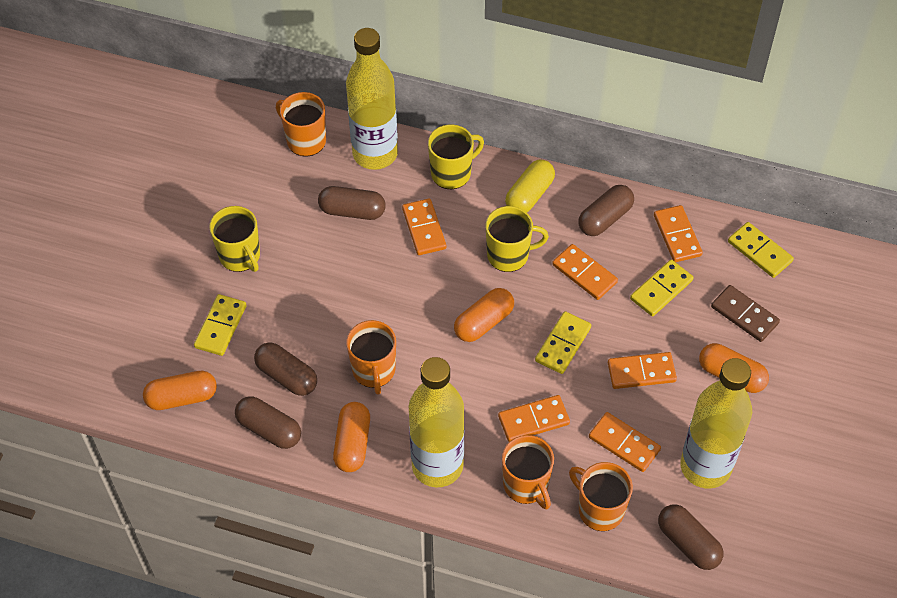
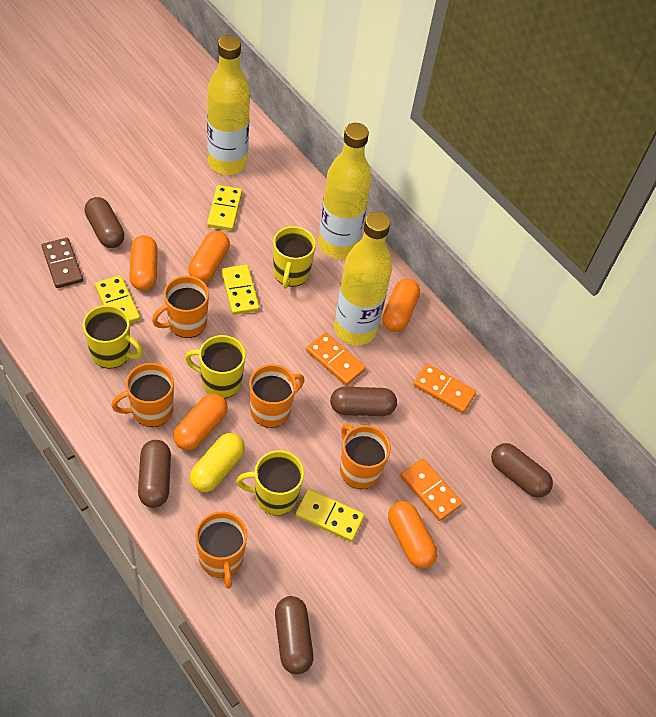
orange capsule: [143,371,217,410] [333,402,370,472] [454,288,514,342] [699,343,769,393] = 4 -> [129,235,158,291] [173,393,228,450] [188,231,230,282] [382,279,420,332] [388,501,438,568] = 5
orange domino: [402,199,446,255] [498,395,570,442] [552,244,618,300] [589,412,661,472] [608,352,677,389] [654,205,703,262] = 6 -> [306,332,366,386] [400,458,463,521] [413,364,476,413] = 3
orange mug: [276,92,326,156] [346,320,396,395] [502,435,554,509] [569,462,633,531] = 4 -> [111,363,174,427] [152,276,209,338] [195,511,247,589] [249,364,304,428] [340,424,391,489] = 5
yellow mug: [209,206,260,272] [428,125,484,189] [486,206,549,272] = 3 -> [83,305,143,369] [185,335,246,398] [236,450,304,515] [273,226,316,289] = 4

